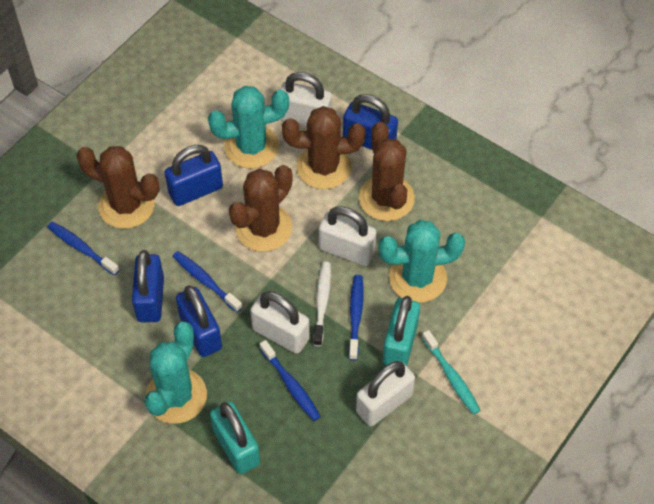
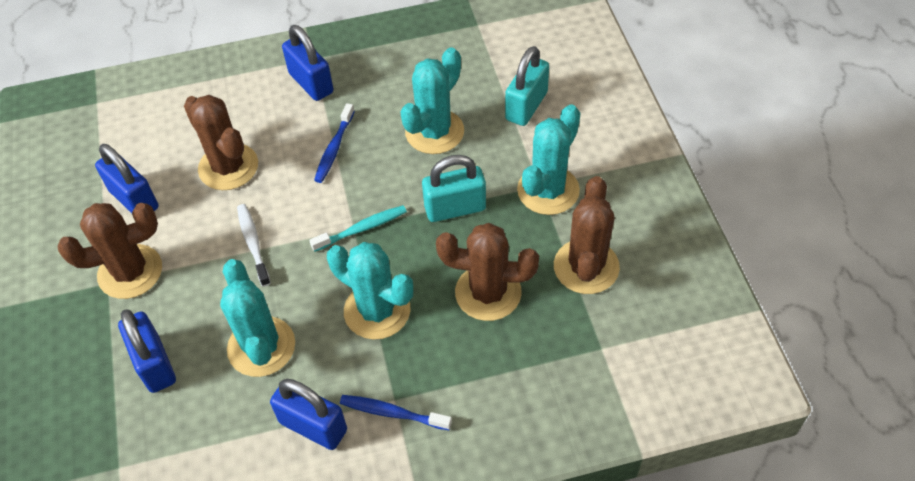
blue toothbrush: [47,222,119,276] [173,251,242,312] [260,340,321,421] [348,275,364,360] = 4 -> [314,103,355,183] [340,395,452,430] = 2
turquoise cactus: [144,321,207,424] [208,86,289,169] [378,220,465,303] = 3 -> [220,259,295,377] [327,242,413,340] [401,47,464,154] [517,104,581,215] = 4
white padlock: [250,291,310,354] [280,72,332,126] [319,206,377,266] [356,361,415,426] = 4 -> none = 0

